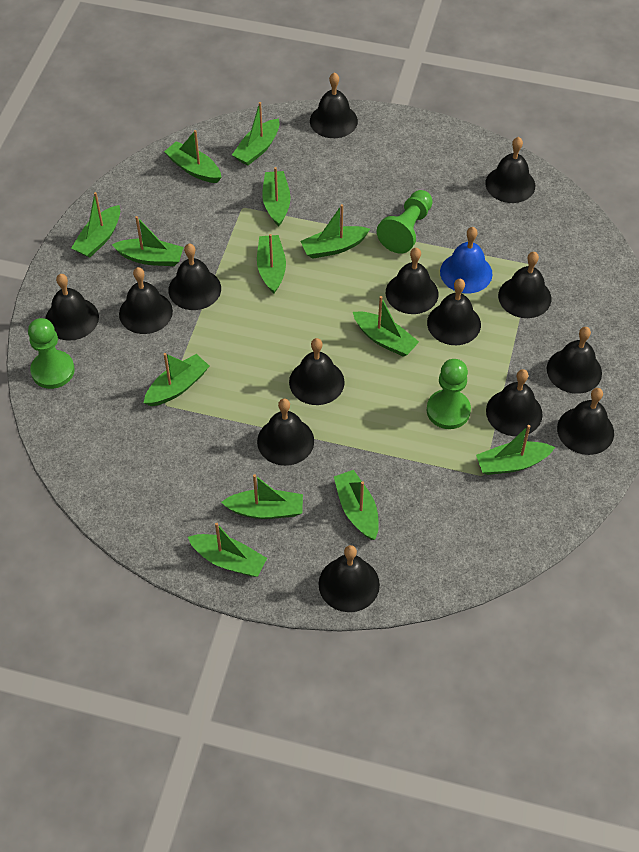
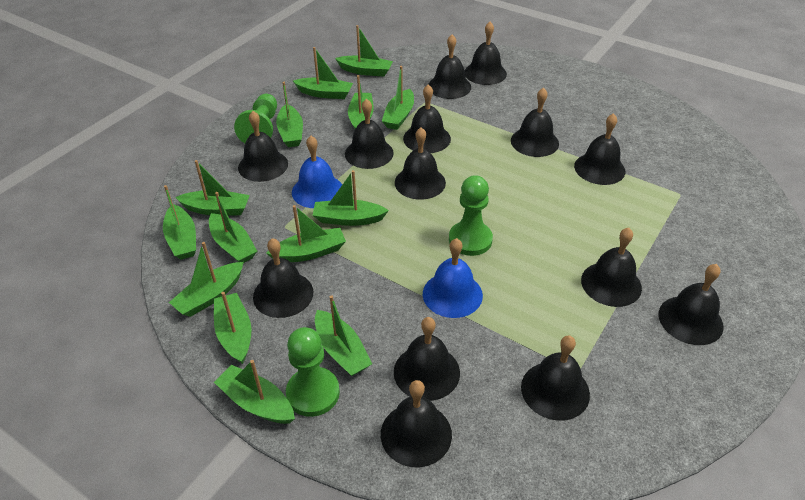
blue bell: [440,227,492,293] = 1 -> [292,136,342,208] [423,238,483,318] = 2
green boat: [71,192,120,258] [112,216,184,266] [144,353,209,406] [164,130,222,183] [188,523,267,577] [221,474,303,519] [232,102,279,165] [257,234,286,293] [262,167,291,227] [301,204,370,259] [334,470,379,540] [353,296,419,357] [476,425,555,475] = 13 -> [163,185,196,260] [169,242,244,317] [175,160,250,216] [209,192,257,263] [214,292,252,364] [214,360,295,424] [266,205,346,262] [276,82,303,147] [293,47,353,99] [313,170,389,226] [315,295,372,376] [335,25,393,77] [348,75,374,129] [382,66,414,130] = 14

